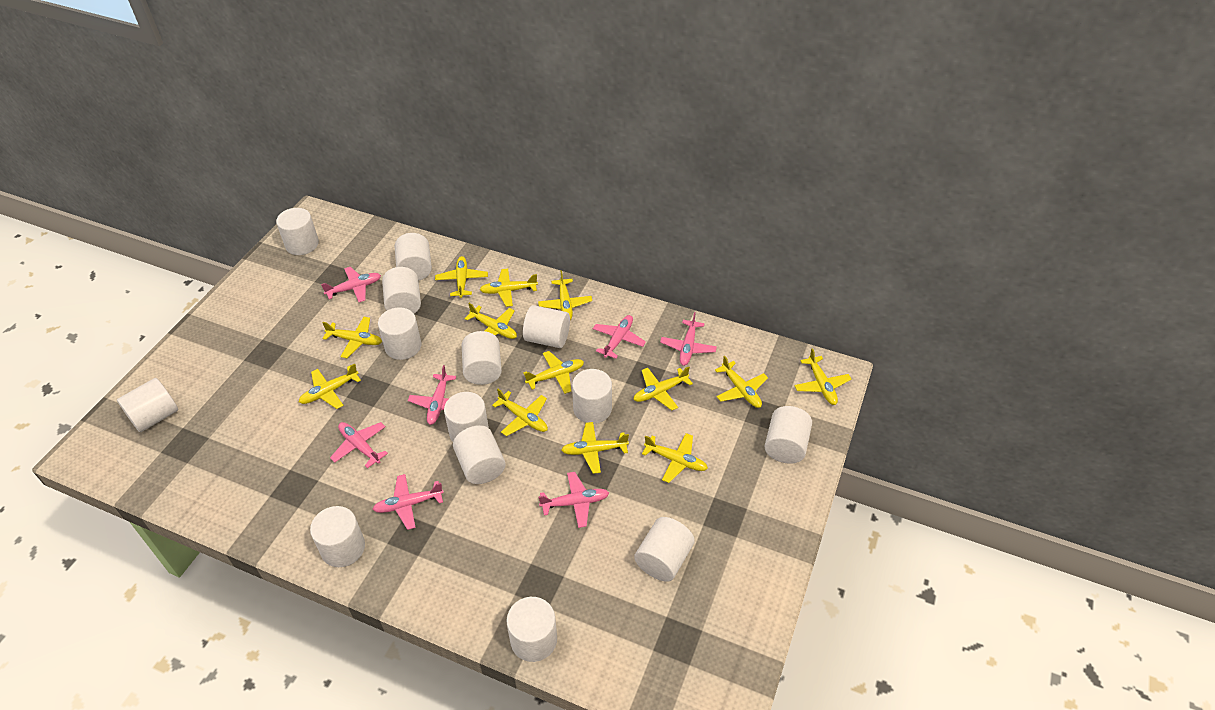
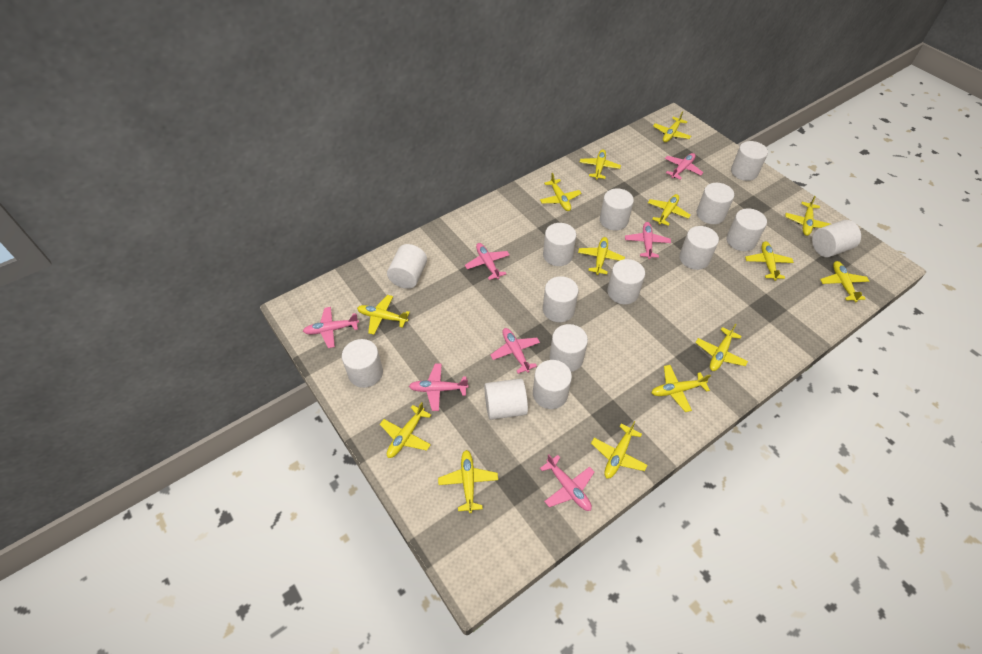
yellow plane: [299,364,361,409] [322,317,382,358] [435,256,488,298] [465,303,517,339] [480,269,538,307] [492,389,548,436] [523,351,584,394] [538,270,592,320] [561,422,629,474] [633,367,693,410] [642,433,708,483] [715,356,768,408] [794,348,851,405] = 13 -> [357,295,410,335] [380,402,431,458] [438,450,498,513] [540,173,582,211] [578,237,625,275] [579,149,621,180] [591,421,647,479] [648,194,691,226] [651,365,711,412] [653,111,691,142] [696,324,748,371] [745,241,794,281] [785,196,830,236] [820,261,869,302] = 14

